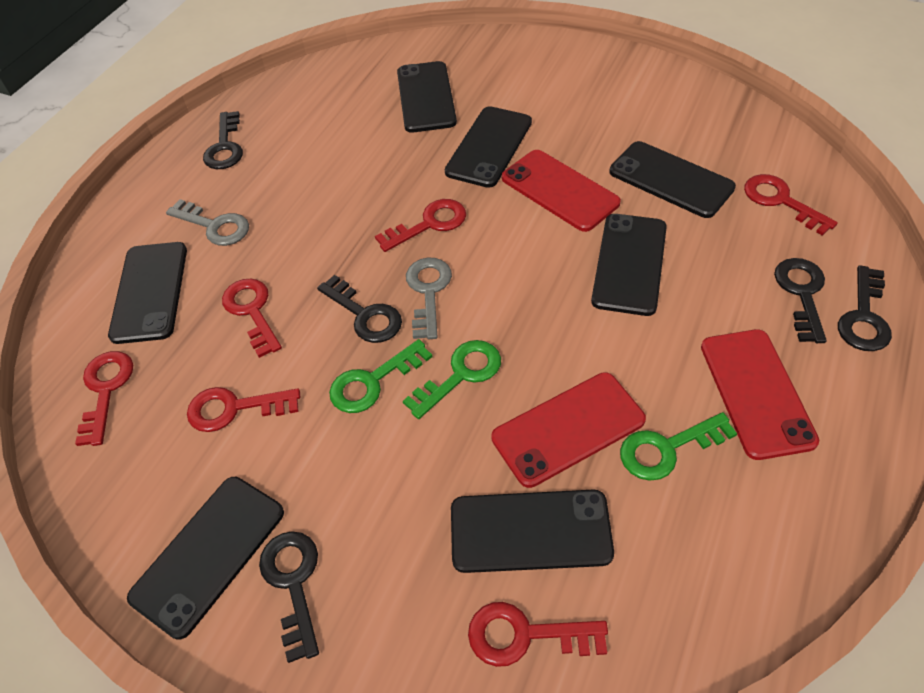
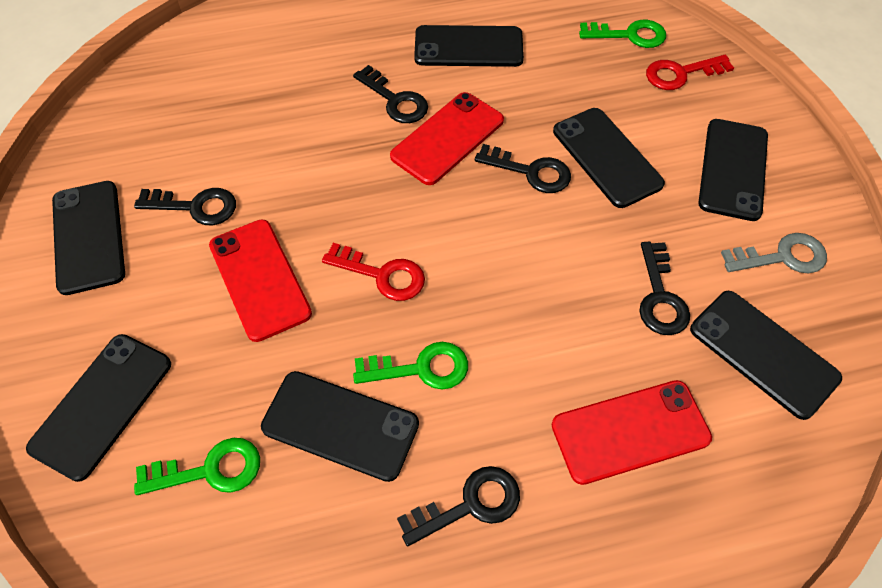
grey key: [166,199,249,246] [406,258,452,339] = 2 -> [721,233,827,273] = 1
red key: [75,351,133,446] [187,387,300,432] [222,279,282,358] [375,199,466,252] [468,602,608,667] [744,174,838,236] = 6 -> [322,243,425,301] [646,55,734,90] = 2

